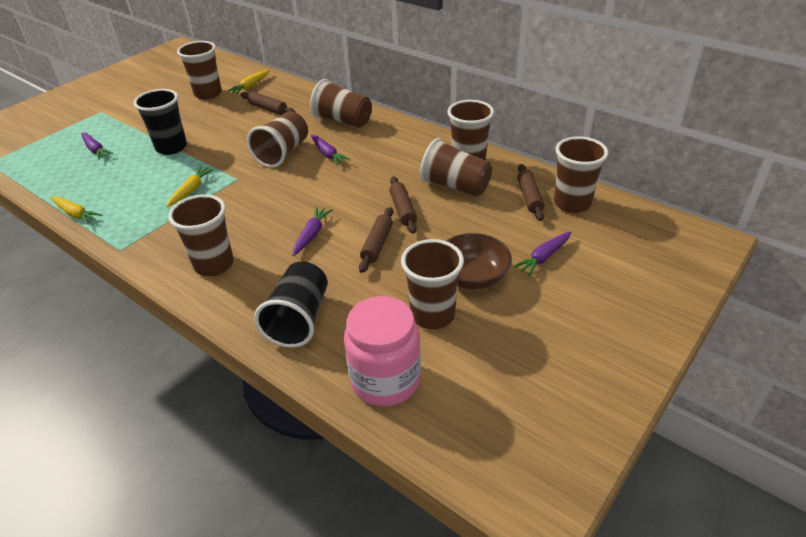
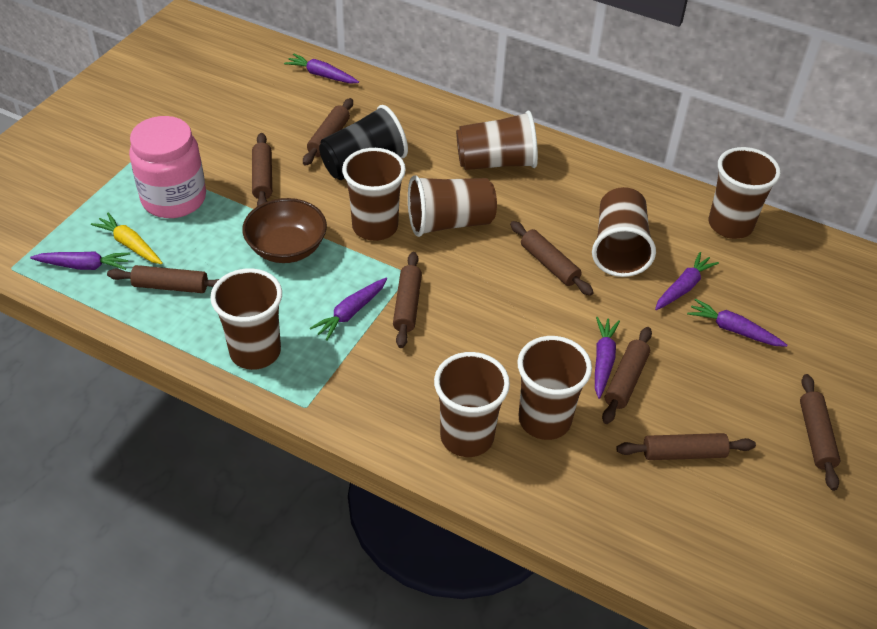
black cup: [133,89,187,155] [254,261,328,348] = 2 -> [319,105,408,180] = 1
brown rolling pin: [240,92,295,115] [359,207,393,273] [389,176,417,234] [517,164,544,221] = 4 -> [107,265,219,293] [252,133,272,206] [303,98,353,166] [393,252,422,348] [510,221,594,296] [602,327,652,424] [616,433,756,460] [800,374,840,491] = 8
purple carrot: [81,132,113,160] [292,207,333,256] [310,135,351,165] [513,231,571,276] = 4 -> [30,251,130,270] [284,53,359,84] [310,277,387,341] [595,317,620,399] [655,252,719,310] [687,299,787,347] = 6
yellow carrot: [50,197,102,224] [166,166,215,207] [228,70,270,94] = 3 -> [91,213,163,264] = 1

